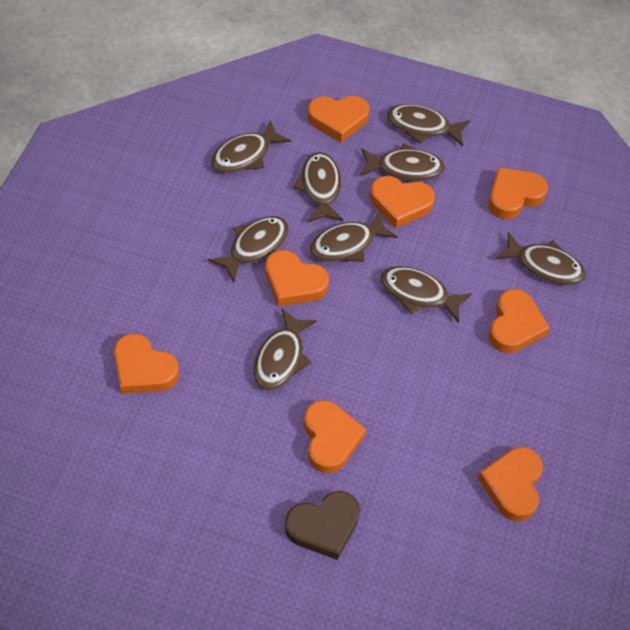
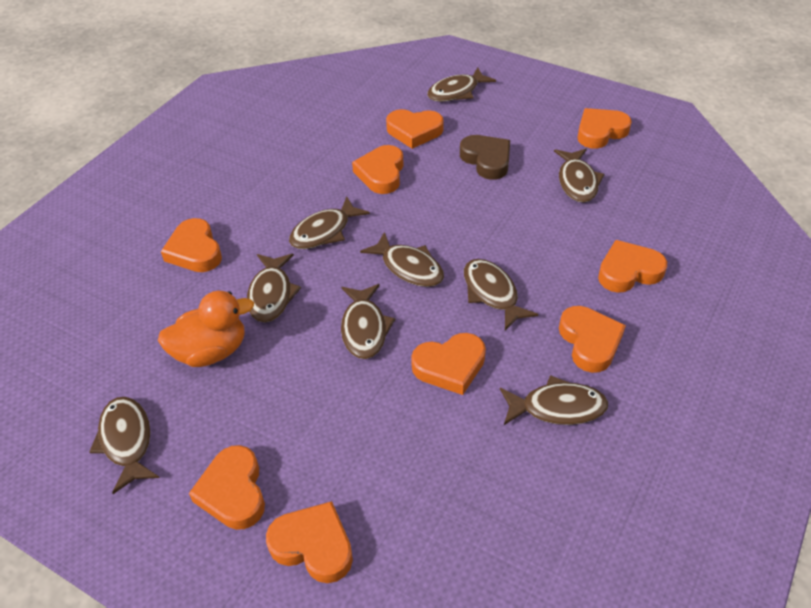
orange duck: none = 0 -> [158,291,254,367] = 1
orange heart: [114,334,179,394] [265,250,329,306] [304,400,366,473] [308,95,370,143] [370,176,435,228] [478,447,543,521] [488,167,548,219] [489,289,550,353] = 8 -> [161,218,222,272] [189,445,265,530] [266,501,353,583] [352,145,404,194] [386,109,444,149] [411,333,486,395] [559,306,626,373] [578,108,632,149] [598,240,667,293] = 9

